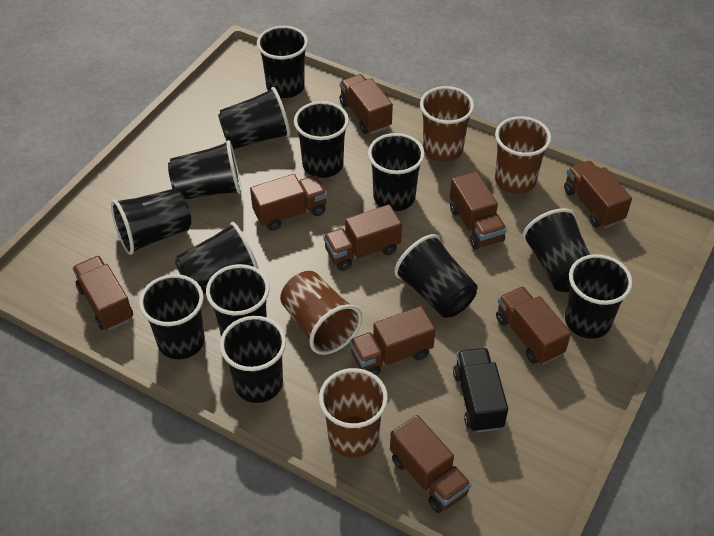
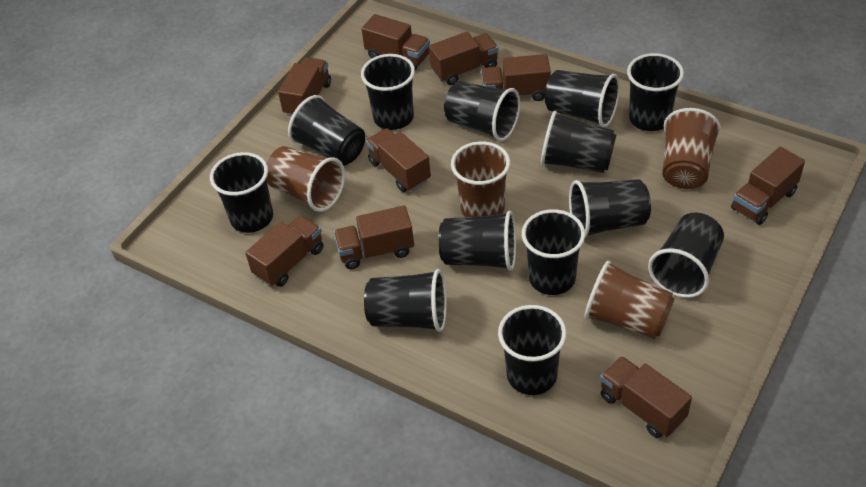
black truck: [453,348,508,433] = 1 -> none = 0

